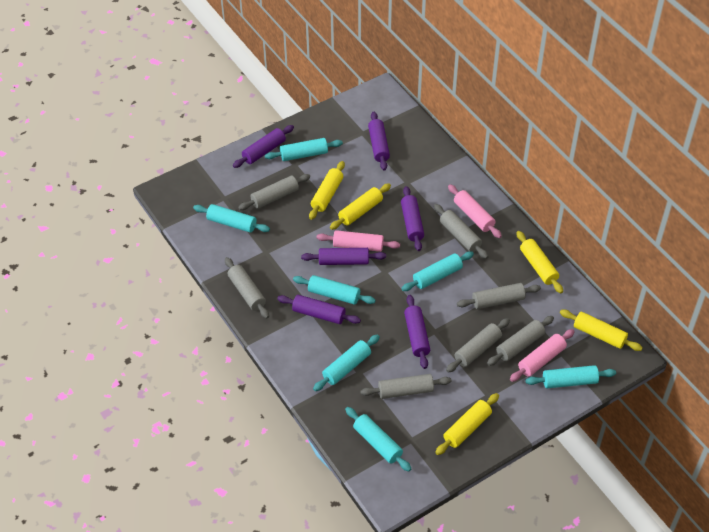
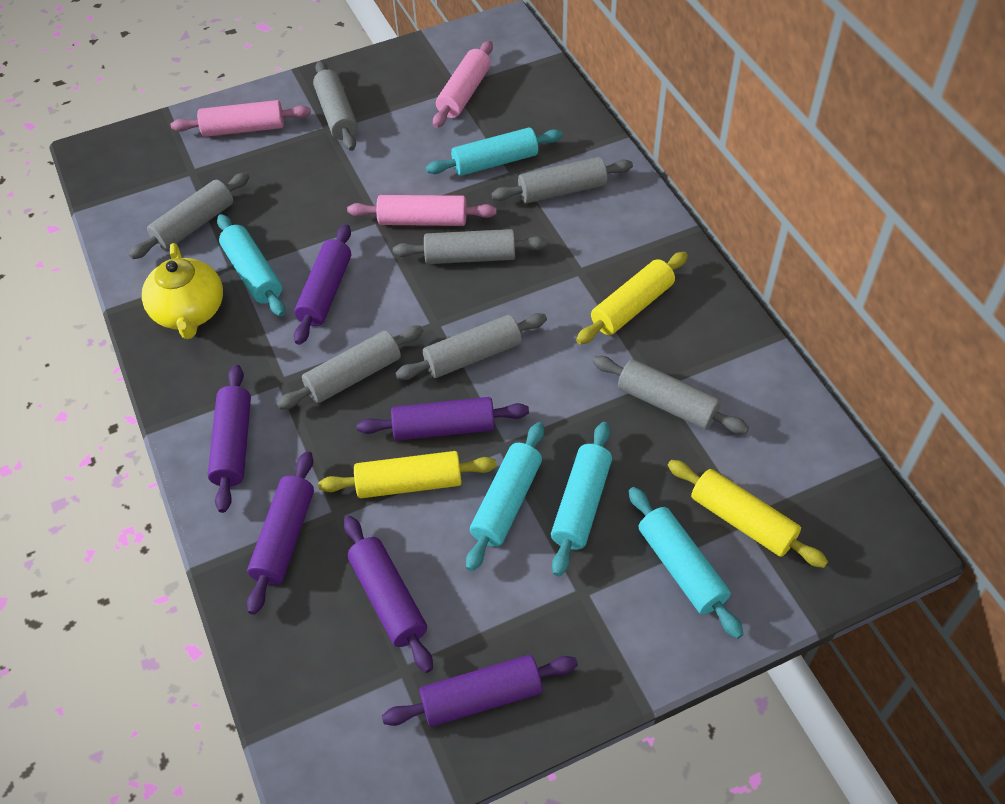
turquoise rolling pin: [193,204,270,233] [265,138,343,161] [293,275,376,305] [313,335,380,391] [345,407,411,472] [401,252,474,291] [525,365,616,388] = 7 -> [217,214,285,316] [426,128,563,176] [466,422,544,571] [551,422,612,577] [629,487,743,639] = 5
yellow rolling pin: [309,161,345,220] [330,183,391,230] [435,393,499,455] [517,231,563,293] [560,309,643,351] = 5 -> [318,451,497,498] [576,252,688,345] [668,460,828,568] = 3
yellow teapot: none = 0 -> [142,243,223,339] = 1

